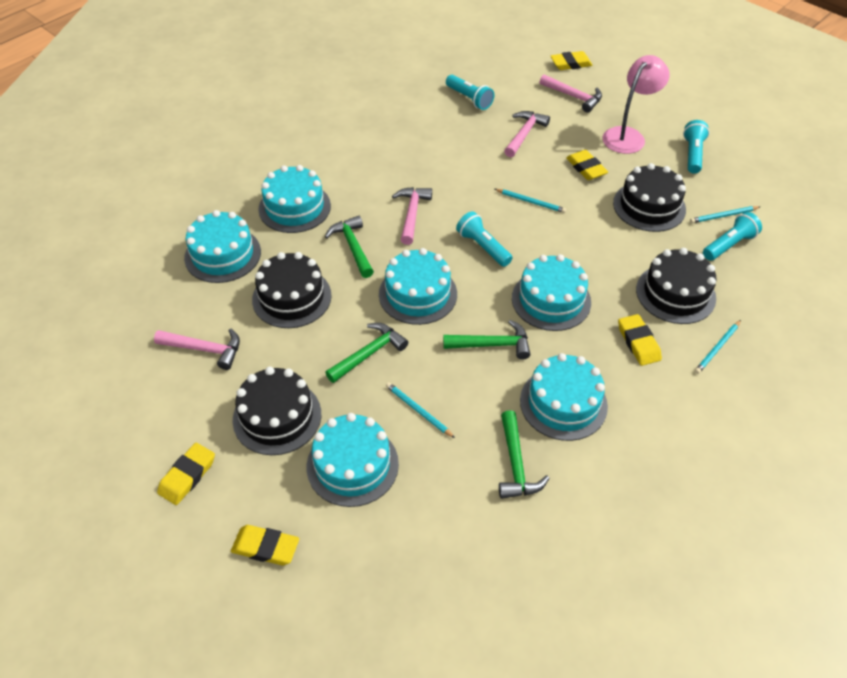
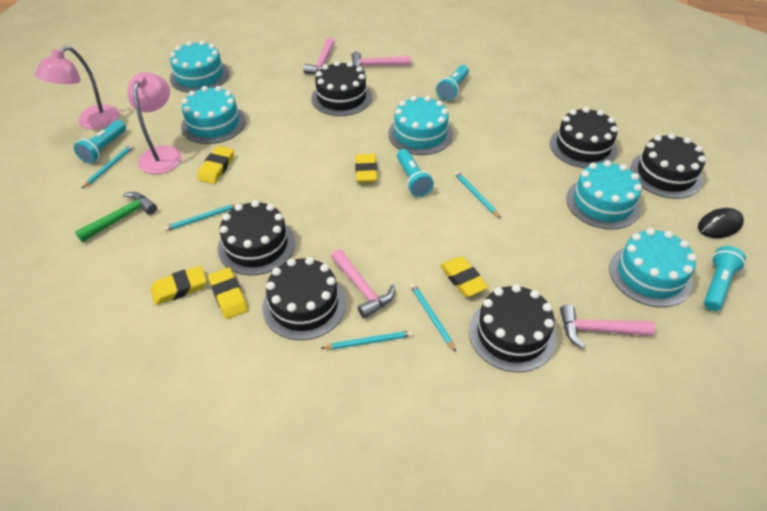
black cake: [233,367,321,455] [252,252,331,328] [613,163,686,232] [636,248,717,324] = 4 -> [218,200,295,275] [262,257,346,340] [311,61,372,116] [469,284,556,372] [550,107,618,168] [630,133,706,199] = 6
black mouse: none = 0 -> [698,208,744,238] = 1
green hammer: [325,216,374,278] [325,323,408,383] [443,320,530,360] [499,410,549,499] = 4 -> [75,192,157,242] = 1
pink lamp: [602,55,670,154] = 1 -> [35,46,120,130] [128,72,182,174] = 2
turquoise cake: [184,210,261,283] [258,165,331,233] [307,413,399,507] [379,248,457,325] [512,254,591,331] [520,353,608,441] = 6 -> [170,41,229,93] [181,86,246,144] [388,96,453,155] [566,160,642,230] [609,228,697,307] = 5
turquoise pencil: [386,382,455,438] [495,189,566,213] [690,206,760,223] [695,320,741,374] = 4 -> [81,144,134,189] [164,204,237,231] [321,331,413,349] [410,283,456,352] [454,171,501,218] = 5

